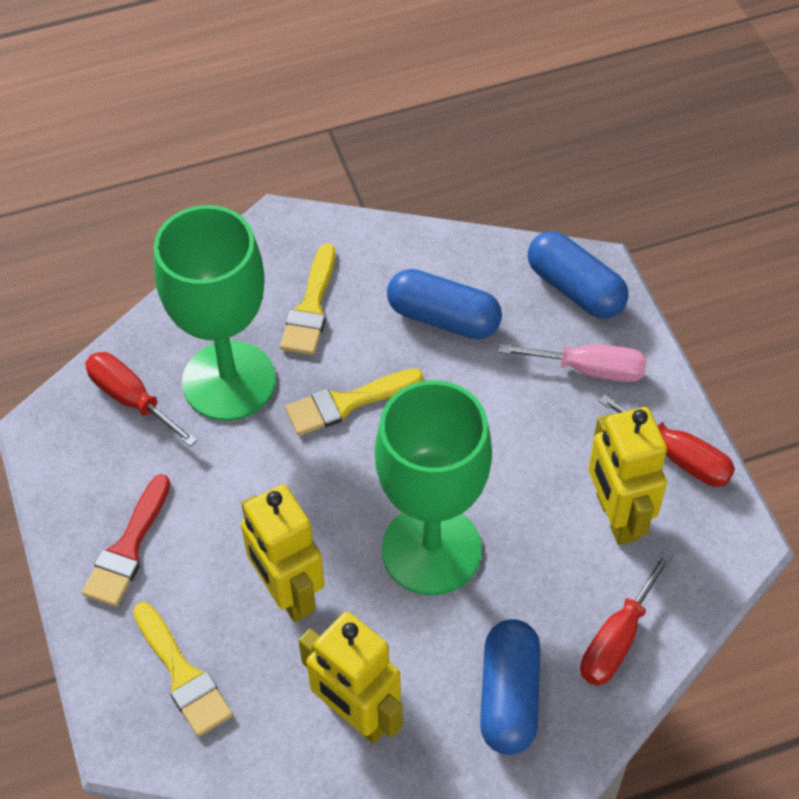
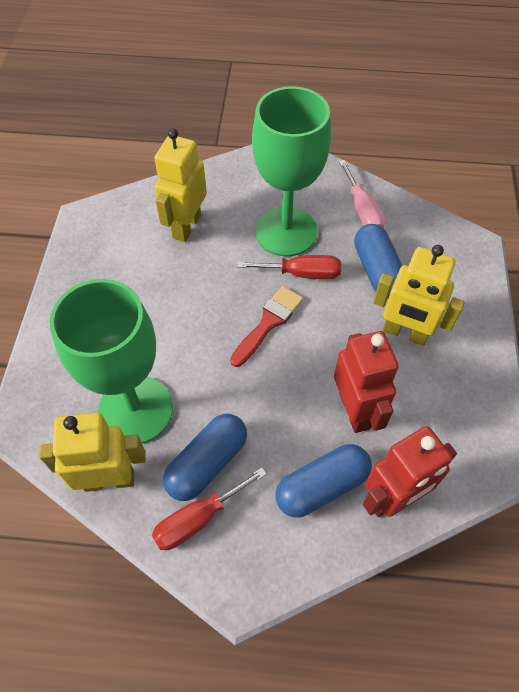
red robot: none = 0 -> [334,331,399,433] [363,426,457,517] = 2
red screwdriver: [85,352,198,447] [580,551,673,686] [599,395,735,487] = 3 -> [152,468,267,550] [237,255,341,279] = 2
yellow brush: [133,602,233,737] [280,243,335,355] [285,368,423,436] = 3 -> none = 0

